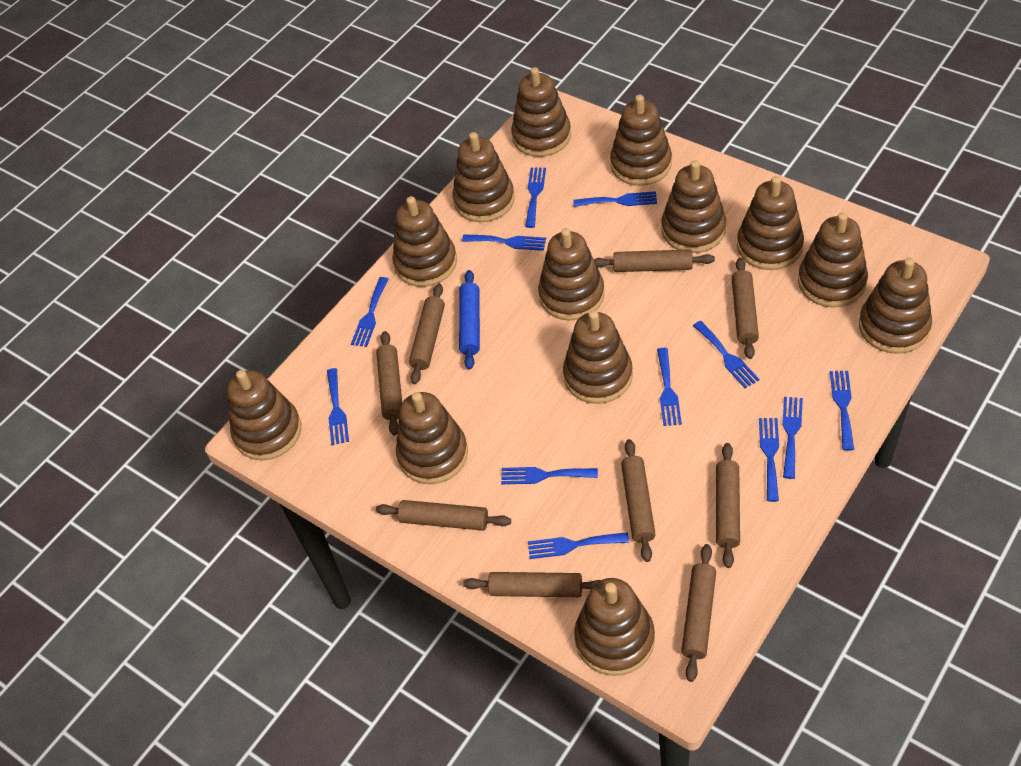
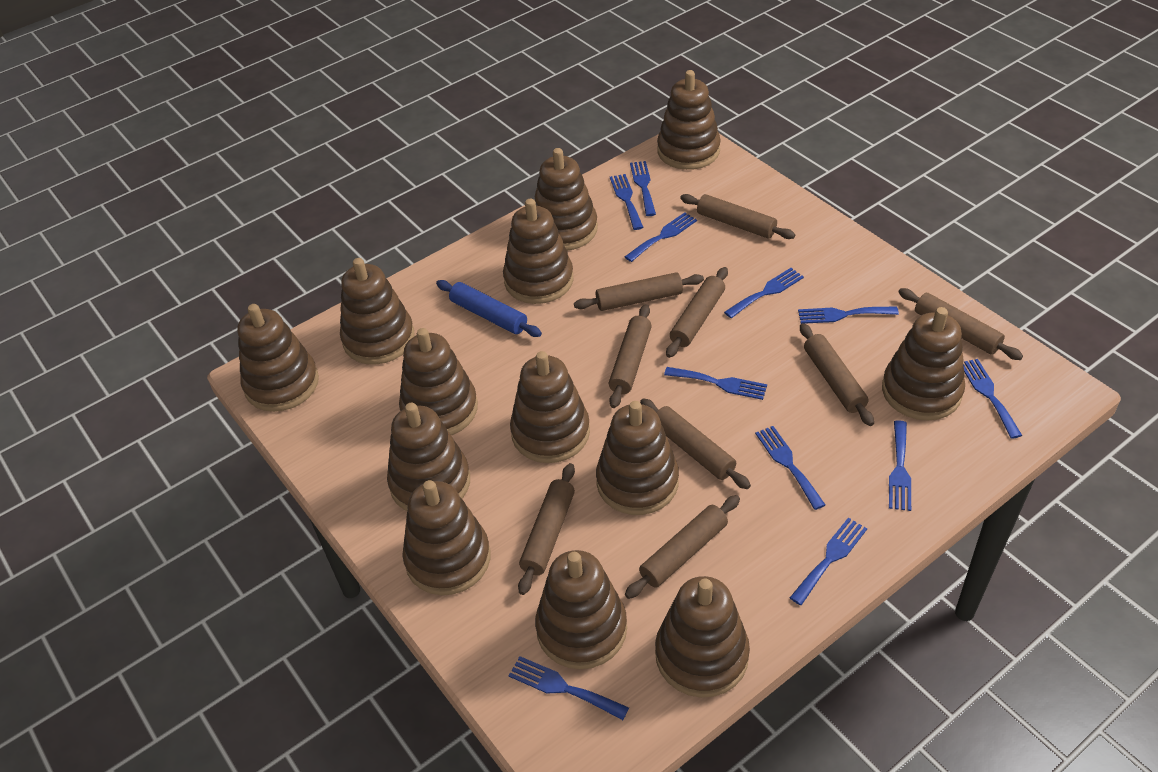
blue fork: [327,368,349,445] [351,277,388,347] [462,234,546,251] [501,467,598,484] [525,168,546,228] [528,532,629,559] [573,191,657,207] [657,348,682,426] [693,321,760,388] [759,418,779,502] [782,397,803,479] [830,371,854,451] = 12 -> [508,656,629,720] [610,174,644,230] [625,212,697,262] [630,161,656,216] [664,367,767,400] [724,268,804,318] [755,426,825,510] [790,518,867,605] [798,307,899,324] [889,420,911,511] [963,359,1022,439] = 11

